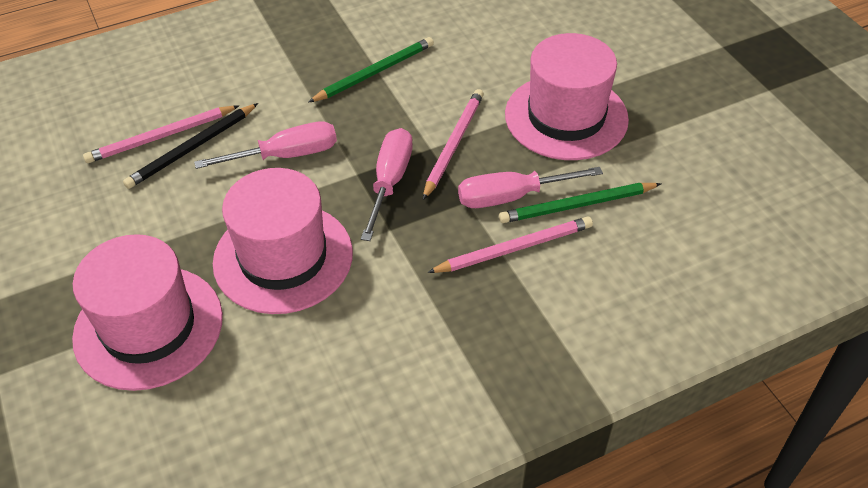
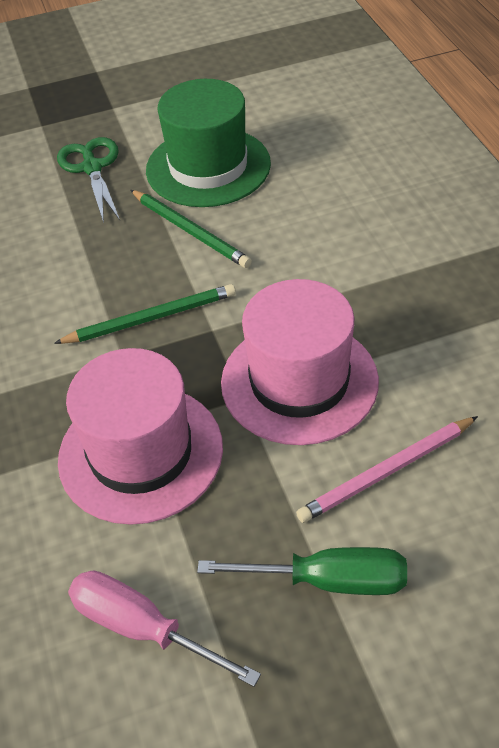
black pencil: [123,103,258,189] = 1 -> none = 0
green hat: none = 0 -> [146,79,271,207] = 1
green scissors: none = 0 -> [57,137,120,223] = 1
green screwdriver: none = 0 -> [197,547,407,595] = 1
pink hat: [72,234,223,391] [213,168,353,314] [505,33,629,160] = 3 -> [58,348,223,525] [221,279,379,445] = 2
pink pencil: [83,106,239,163] [423,89,484,200] [427,217,593,273] = 3 -> [296,416,478,523] = 1
pink screwdriver: [194,121,337,169] [361,128,413,241] [458,167,603,208] = 3 -> [68,571,261,687] = 1

